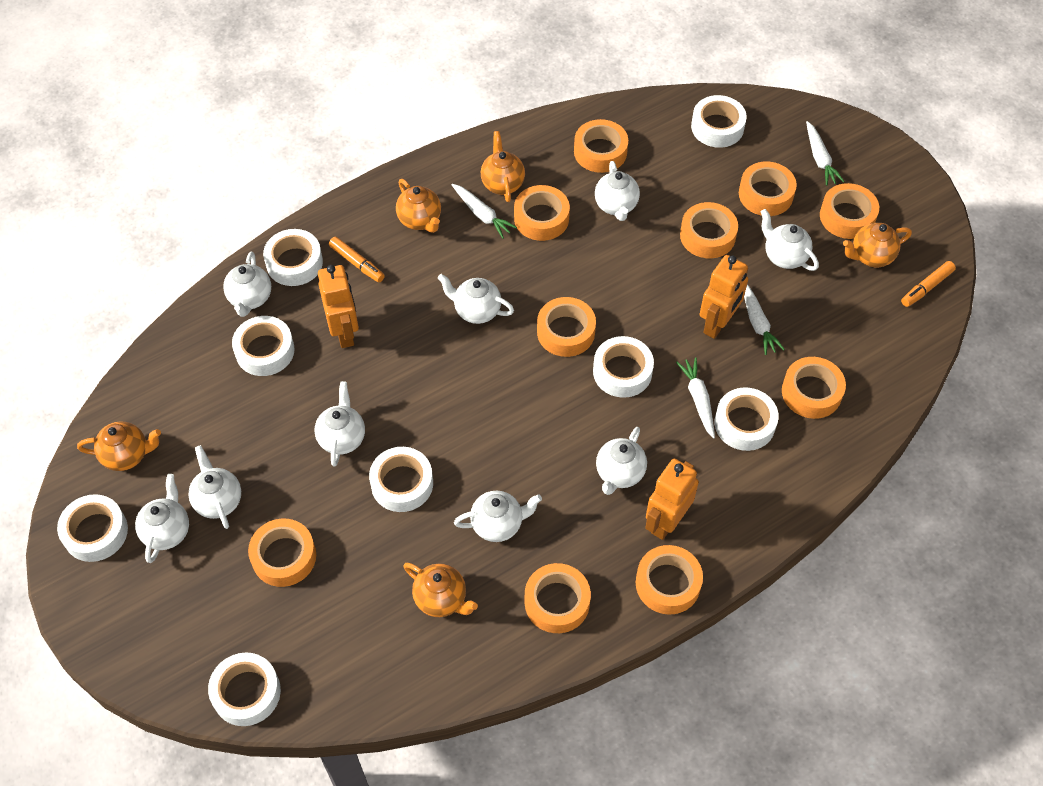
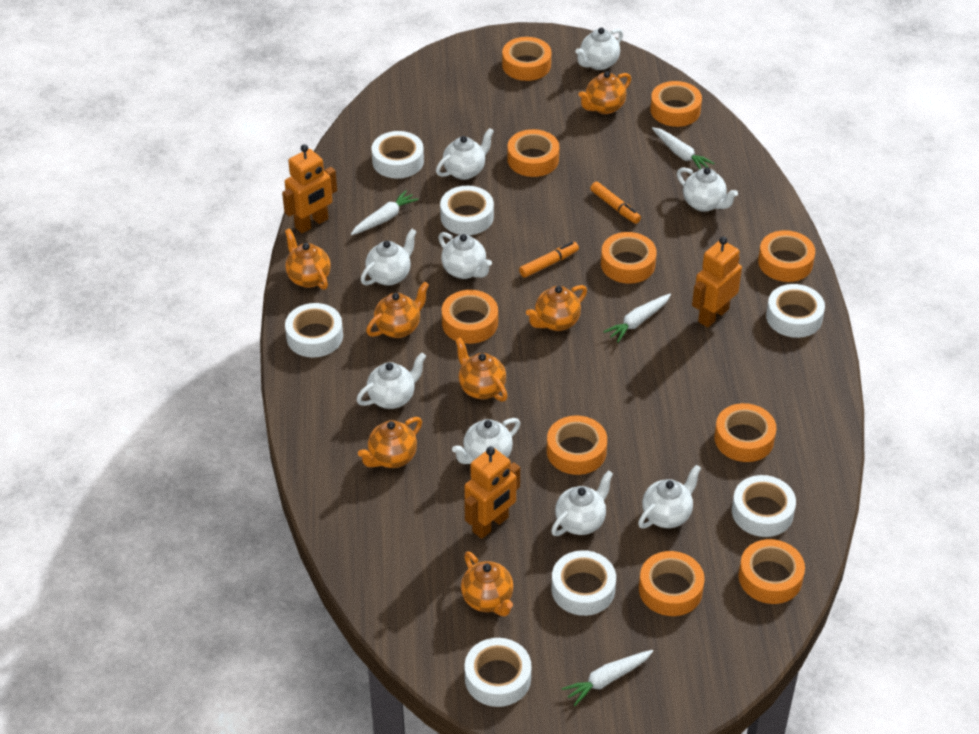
orange teapot: [77,422,161,471] [396,179,441,233] [403,563,478,617] [481,131,525,202] [843,223,912,267] = 5 -> [285,228,331,290] [358,417,422,468] [366,282,429,338] [455,338,508,402] [461,551,513,616] [526,285,587,331] [578,71,631,114] = 7
white tape: [57,494,128,562] [208,652,281,726] [232,316,295,376] [263,229,323,286] [369,447,433,512] [593,336,654,398] [691,95,747,148] [715,387,779,451] = 8 -> [285,303,343,358] [372,131,424,179] [440,186,494,235] [465,638,532,707] [551,550,616,616] [732,475,796,537] [766,284,825,338] = 7

